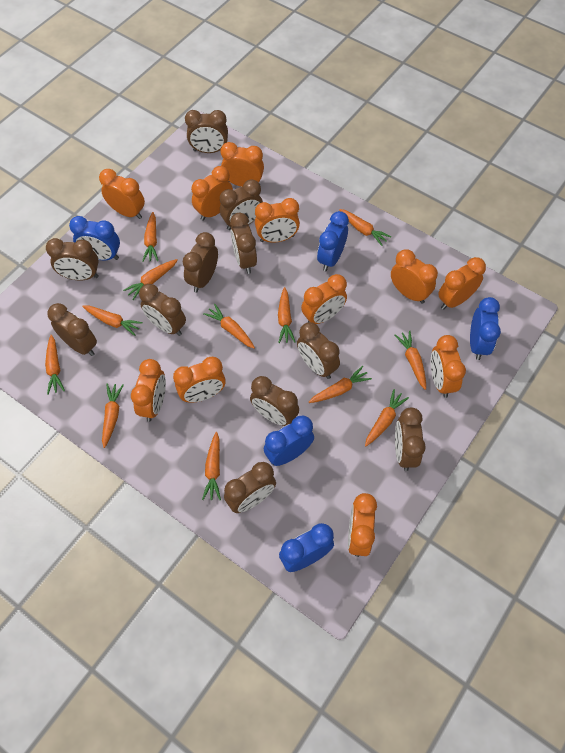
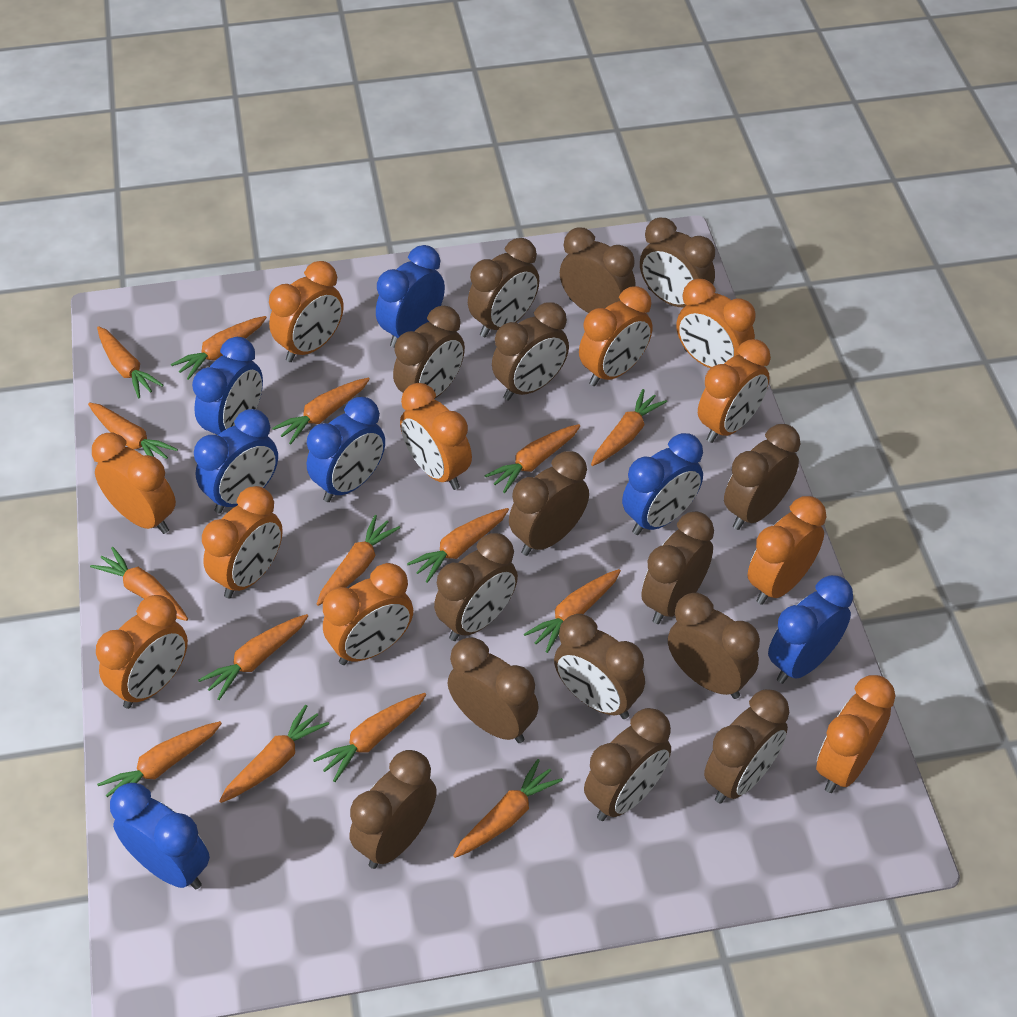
blue clock: [69,216,120,260] [264,416,314,466] [279,523,334,572] [317,211,349,271] [470,297,501,360] = 5 -> [110,783,210,889] [192,337,263,435] [194,409,278,514] [307,397,385,502] [376,245,445,348] [622,433,703,535] [768,575,853,684] = 7
brown clock: [46,238,99,280] [47,303,97,356] [139,284,186,336] [183,232,218,292] [185,110,228,153] [220,179,263,230] [224,462,276,513] [230,213,257,274] [250,376,299,426] [297,322,340,379] [395,407,426,471] = 11 -> [349,750,437,869] [393,306,465,399] [434,533,518,641] [448,637,539,743] [468,238,539,337] [492,302,569,401] [509,451,589,556] [554,614,645,719] [560,228,636,313] [584,708,671,821] [640,217,715,307] [641,512,714,624] [668,593,760,699] [704,689,790,804] [724,424,801,530] = 15
orange carrot: [45,335,65,395] [82,306,143,336] [102,384,124,448] [123,259,178,300] [142,212,158,262] [202,432,221,500] [203,304,255,348] [278,287,295,343] [309,366,372,403] [339,209,391,246] [365,389,409,447] [395,330,426,390] = 12 -> [88,403,178,459] [90,547,188,621] [97,326,163,398] [97,721,222,797] [171,316,267,380] [198,614,308,700] [219,705,329,803] [272,378,370,445] [313,693,426,782] [317,515,400,606] [407,508,509,583] [453,759,563,858] [484,424,580,493] [524,569,621,653] [591,389,667,466] = 15

